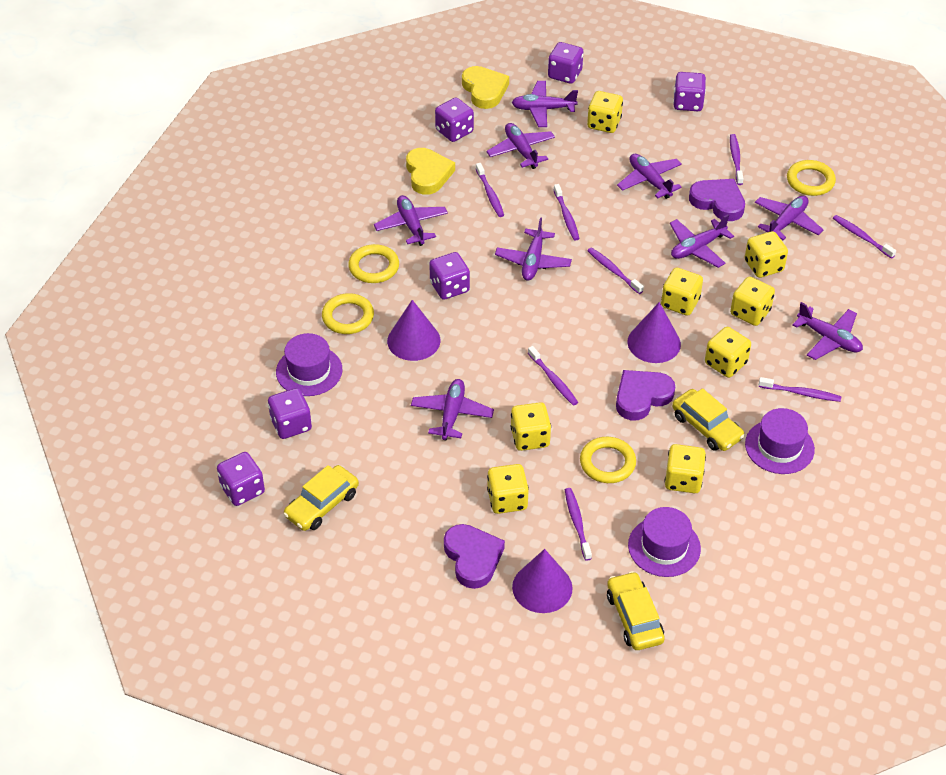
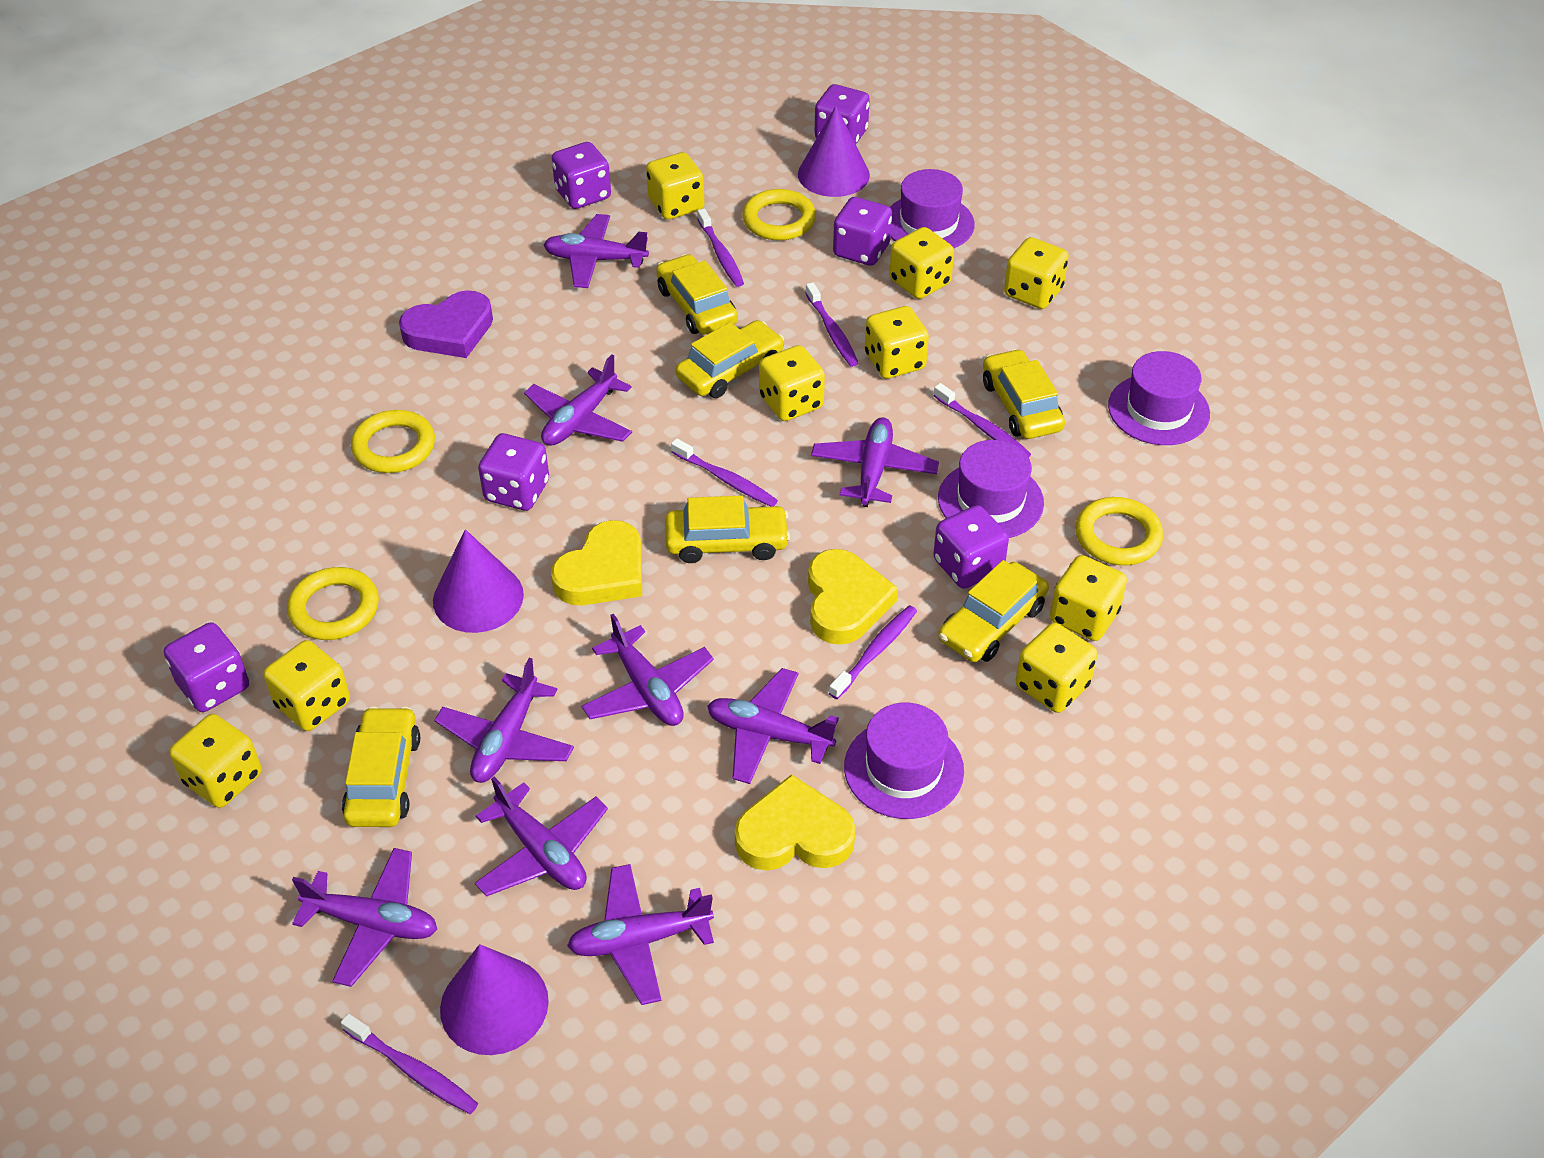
purple hat: [276,333,342,396] [628,507,701,577] [745,408,815,474] = 3 -> [844,703,964,819] [890,169,975,248] [938,440,1044,538] [1108,351,1210,445] = 4
purple heart: [444,524,505,589] [616,370,675,420] [689,179,745,221] = 3 -> [399,290,493,358] = 1
purple toothbrush: [476,163,504,217] [528,346,578,406] [554,184,580,241] [565,488,592,561] [587,247,644,294] [730,134,743,185] [759,377,841,402] [833,215,896,259] = 8 -> [341,1014,478,1114] [671,438,778,507] [697,209,744,287] [806,282,858,367] [829,605,917,699] [933,383,1031,457] = 6
yellow car: [283,465,359,531] [607,571,665,650] [672,388,745,451] = 3 -> [342,706,420,827] [656,254,738,335] [665,496,790,563] [676,320,784,398] [938,560,1049,662] [983,349,1065,439] = 6
yellow dice: [487,464,529,514] [510,402,551,451] [587,91,623,133] [661,267,703,316] [665,444,706,493] [705,327,751,378] [730,277,775,326] [745,231,788,278] = 8 -> [169,714,262,808] [263,640,350,731] [646,152,704,220] [759,345,825,421] [865,306,929,379] [889,227,954,299] [1004,237,1069,309] [1016,623,1097,713] [1050,555,1127,641] = 9
yellow heart: [406,148,455,195] [462,66,509,109] = 2 -> [551,520,642,605] [735,774,856,871] [808,549,898,645] = 3

